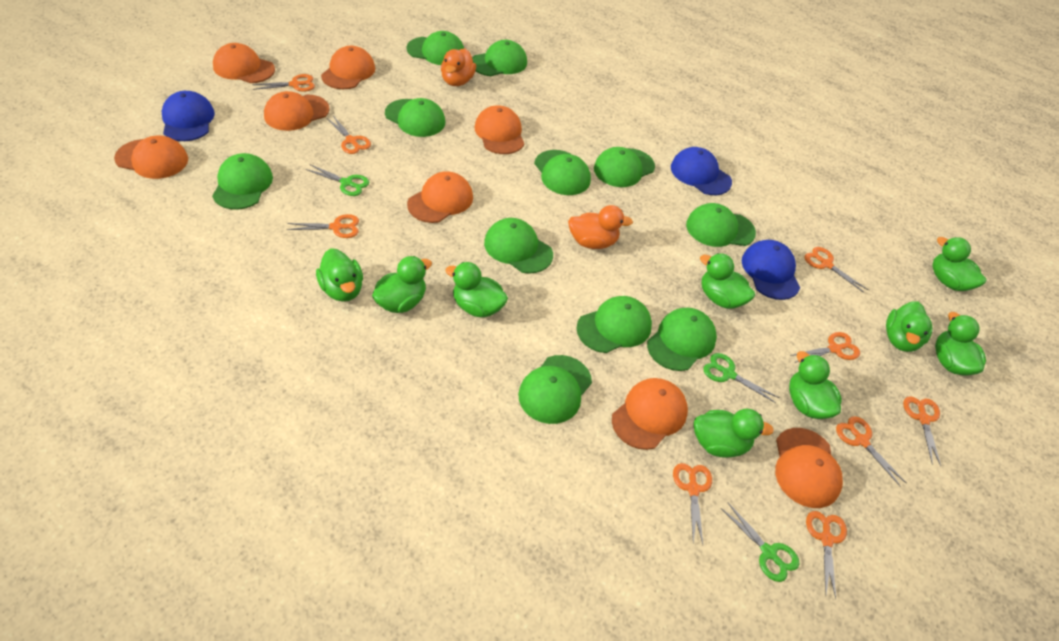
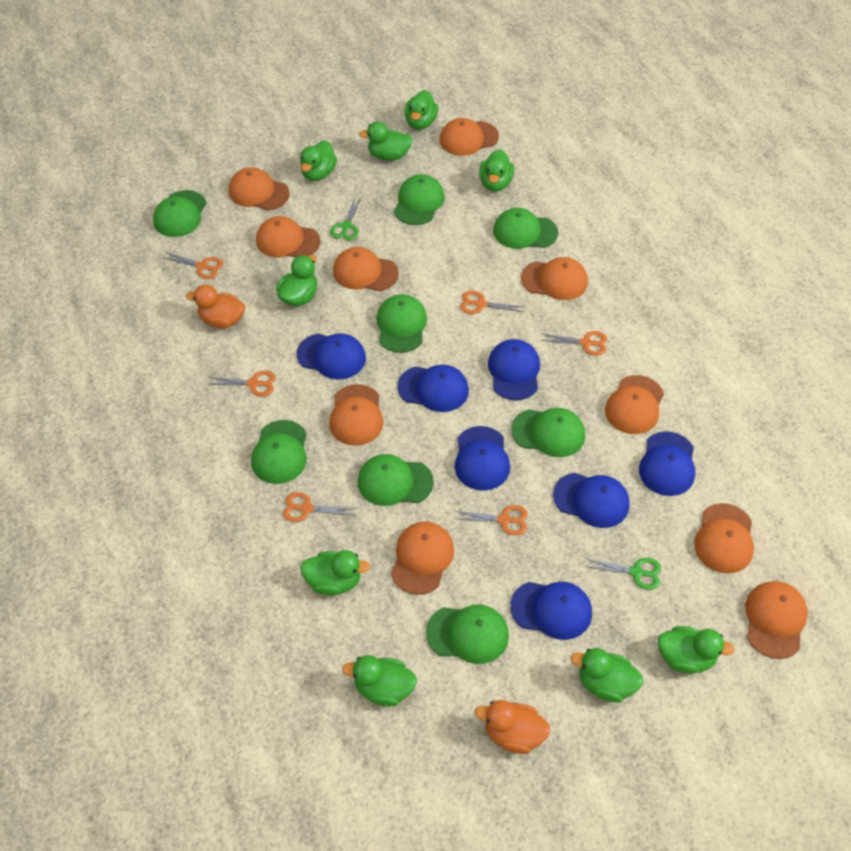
blue cap: [162,91,215,141] [671,147,732,195] [742,240,800,300] = 3 -> [297,333,366,380] [397,365,469,412] [455,426,510,491] [488,339,540,400] [510,582,592,640] [553,473,630,528] [639,431,695,496] = 7
green cap: [212,153,273,210] [385,98,445,137] [406,31,464,65] [472,40,527,76] [484,218,553,274] [518,355,592,424] [534,150,591,195] [576,296,652,353] [594,147,655,187] [647,308,717,371] [686,203,756,247] = 11 -> [153,190,206,237] [251,420,307,484] [358,454,434,506] [377,294,427,353] [394,174,445,225] [426,604,509,664] [493,208,558,249] [511,408,585,457] = 8
green scissors: [305,164,369,196] [703,353,779,403] [721,502,799,582] = 3 -> [330,198,361,241] [584,558,661,590] = 2
orange cap: [114,135,188,179] [213,43,275,83] [264,91,330,131] [321,46,375,89] [407,171,473,223] [474,105,524,154] [612,378,688,450] [775,428,843,508] = 8 -> [229,167,290,210] [256,216,320,258] [329,384,383,446] [333,247,399,291] [391,521,454,595] [439,118,499,156] [521,257,588,300] [605,375,664,434] [694,503,754,574] [745,581,808,659] = 10
orange scissors: [252,74,315,92] [286,214,359,238] [328,116,371,154] [673,463,712,544] [790,332,860,363] [805,247,868,293] [806,511,847,599] [836,416,906,487] [903,396,941,466] = 9 -> [162,252,223,279] [208,371,276,396] [283,492,357,522] [454,505,528,535] [460,291,524,314] [541,331,607,356] = 6

